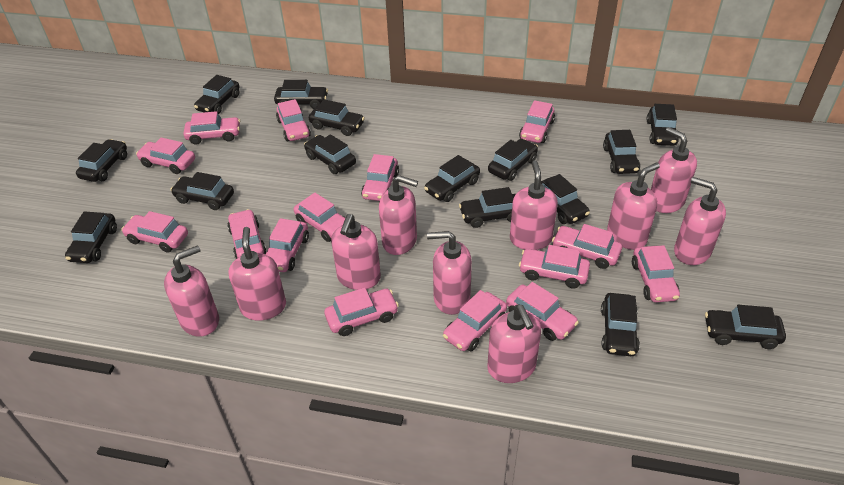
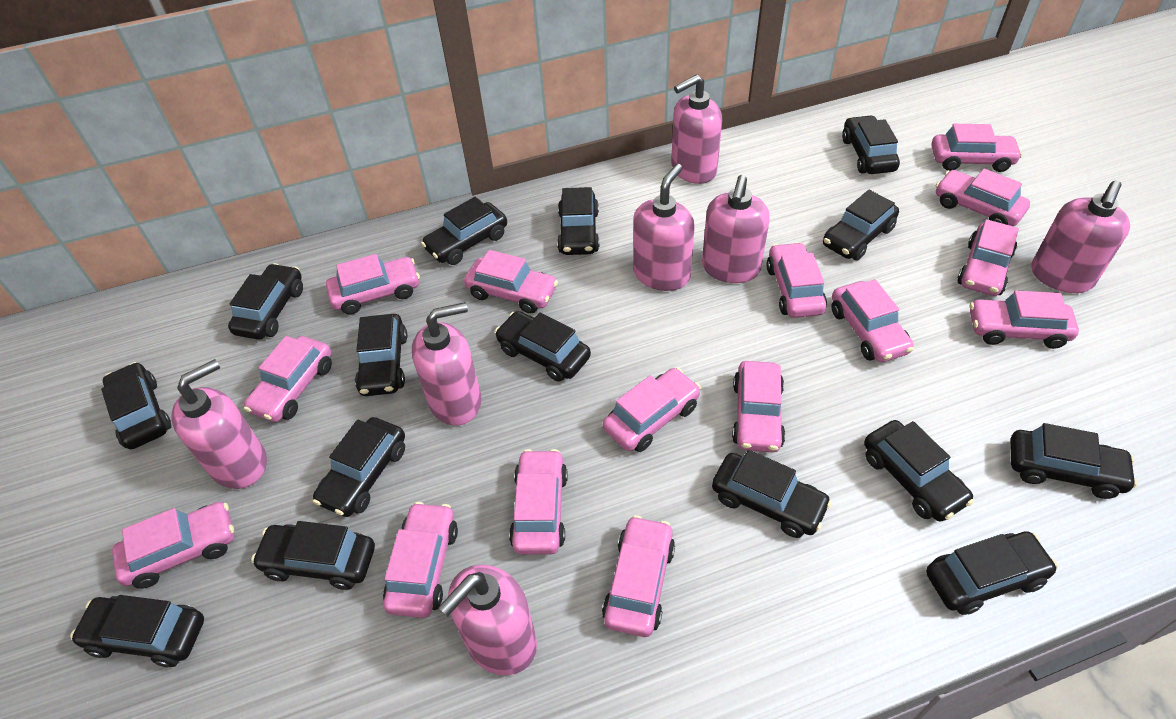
pink soap dispenser: [164,245,219,337] [229,227,286,321] [331,214,381,290] [379,175,418,255] [427,231,472,315] [487,305,541,383] [510,160,558,250] [607,162,660,250] [651,127,697,213] [674,177,726,265] = 10 -> [171,359,267,489] [412,302,481,426] [438,565,537,675] [633,164,694,291] [671,75,722,184] [702,175,770,283] [1031,180,1130,293] = 7

